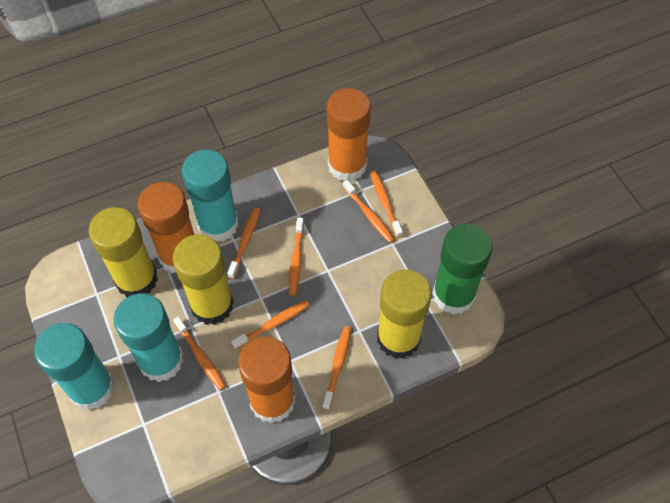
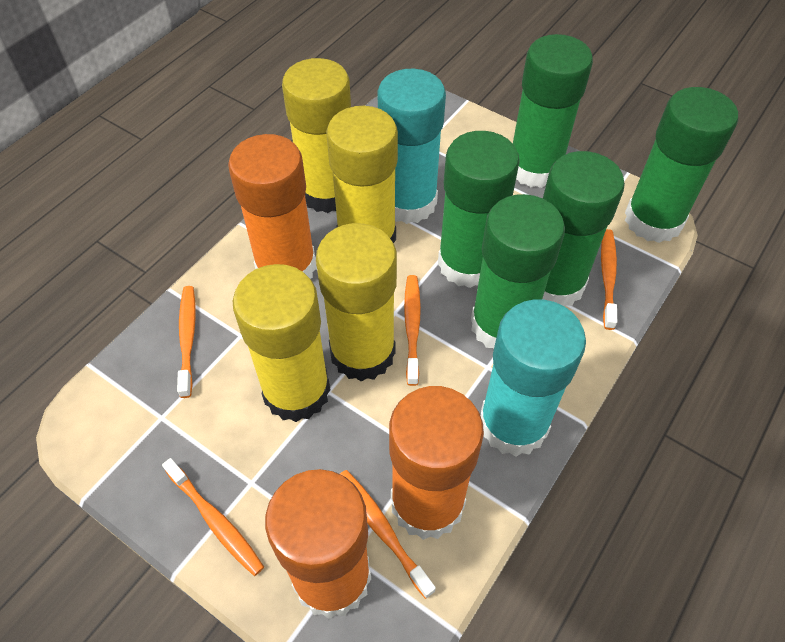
green glue stick: [432,224,493,315] = 1 -> [438,131,520,288] [471,194,565,349] [513,34,593,188] [542,151,625,306] [625,87,738,243] = 5
orange toothbrush: [173,316,226,391] [227,207,261,279] [231,300,310,350] [289,218,304,295] [322,326,351,410] [343,180,395,243] [370,171,403,238] = 7 -> [162,458,264,576] [177,286,196,398] [340,470,436,599] [404,275,421,386] [601,229,617,330] = 5
turquoise glue stick: [34,323,115,410] [113,293,184,382] [182,149,239,242] = 3 -> [377,69,446,224] [481,299,586,457] = 2
yellow glue stick: [89,207,158,297] [173,234,234,325] [377,270,432,359] = 3 -> [233,264,330,422] [282,58,351,213] [316,223,397,381] [326,106,398,243] = 4

